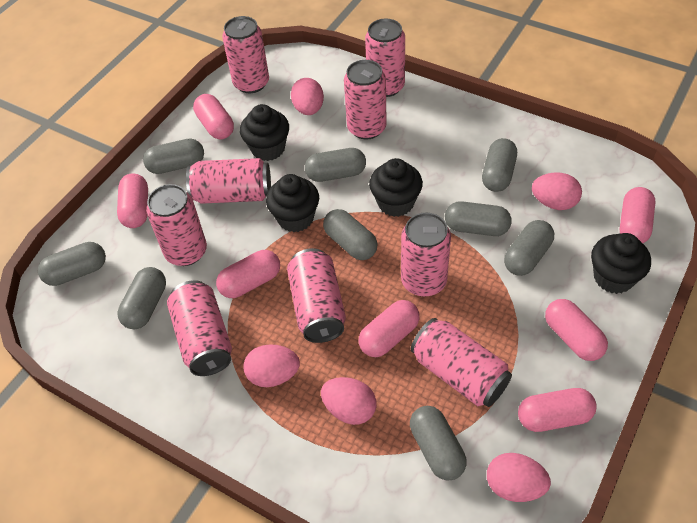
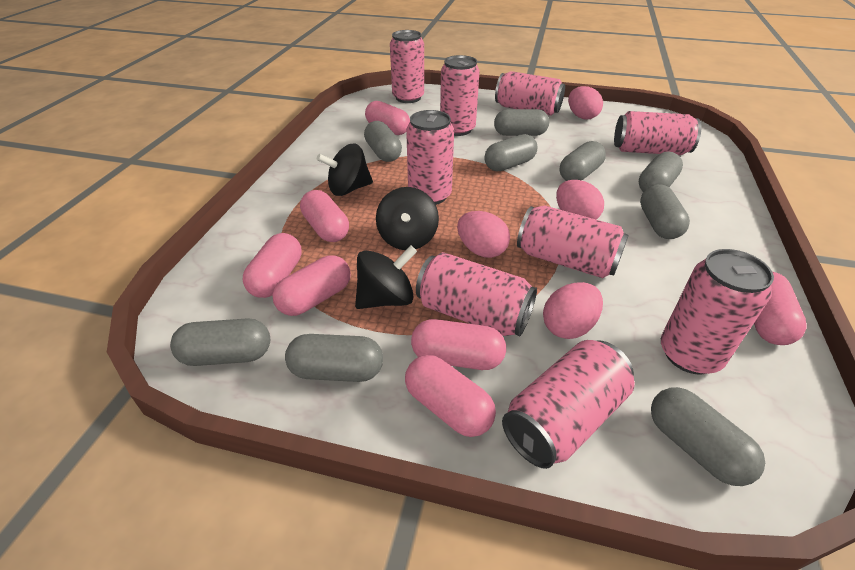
black cupcake: [240,104,289,161] [266,174,319,232] [369,158,423,217] [591,233,651,294] = 4 -> none = 0
black spinning top: none = 0 -> [317,144,373,196] [355,245,417,309] [376,187,439,250] = 3
pink egg: [243,344,300,387] [291,78,324,115] [321,377,377,425] [487,453,551,502] [532,172,582,210] = 5 -> [457,211,510,258] [543,282,603,339] [556,180,604,220] [568,86,603,119] = 4

